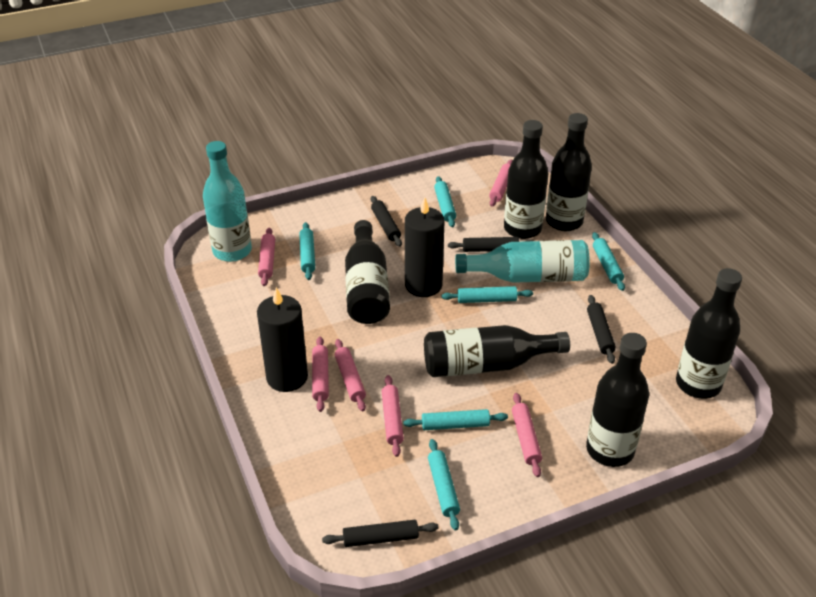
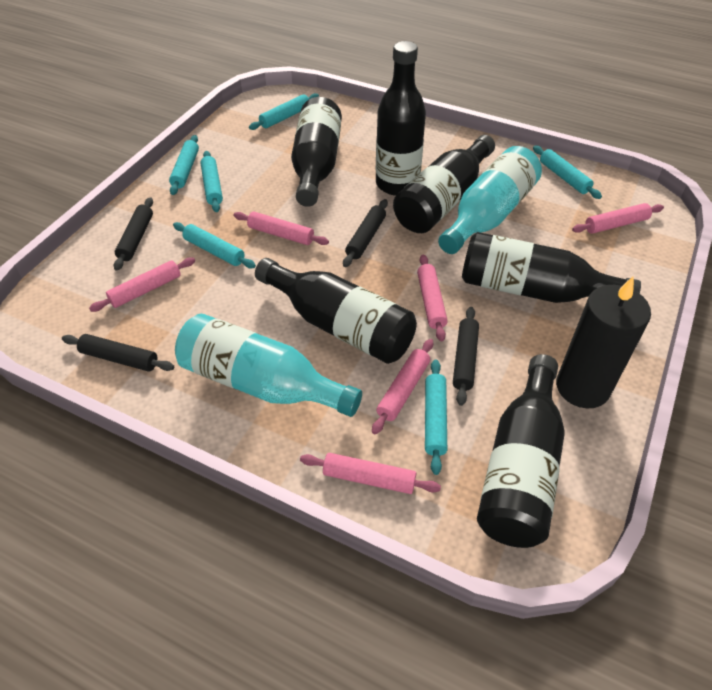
black candle: [257,287,308,392] [405,198,445,297] = 2 -> [556,276,651,409] = 1

